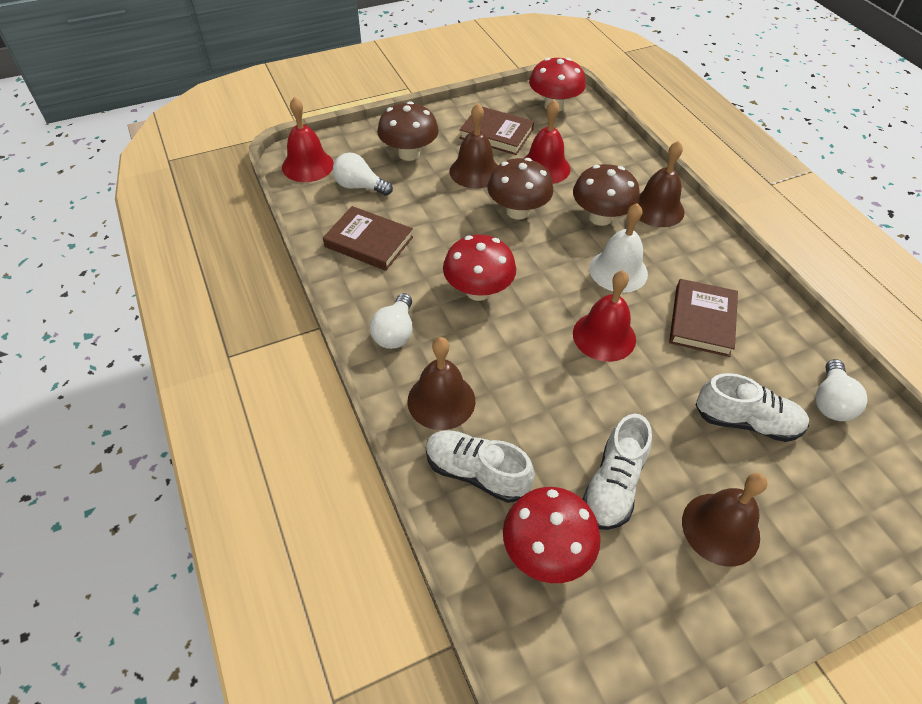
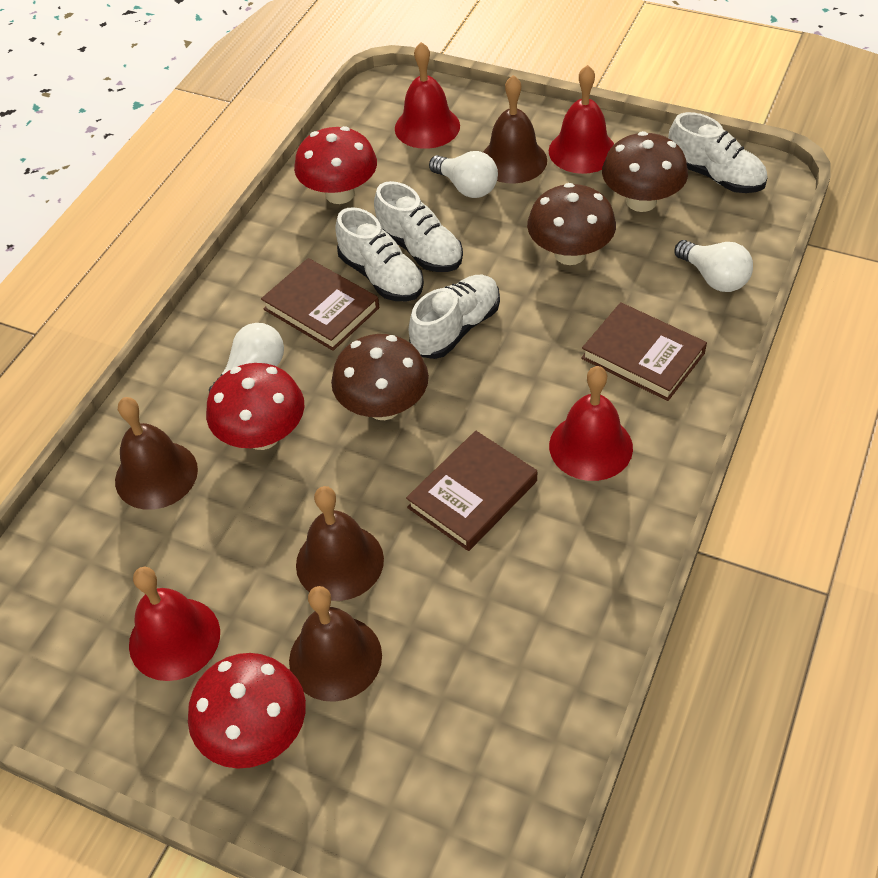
red bell: [282,97,334,182] [524,99,570,184] [573,270,636,362] = 3 -> [129,567,220,681] [395,42,460,149] [549,65,614,174] [549,366,633,481] = 4
white bell: [589,203,648,293] = 1 -> none = 0
white shoe: [426,430,535,503] [583,414,652,530] [695,373,809,442] = 3 -> [335,207,424,301] [374,181,463,272] [409,275,500,359] [668,112,767,193] = 4

